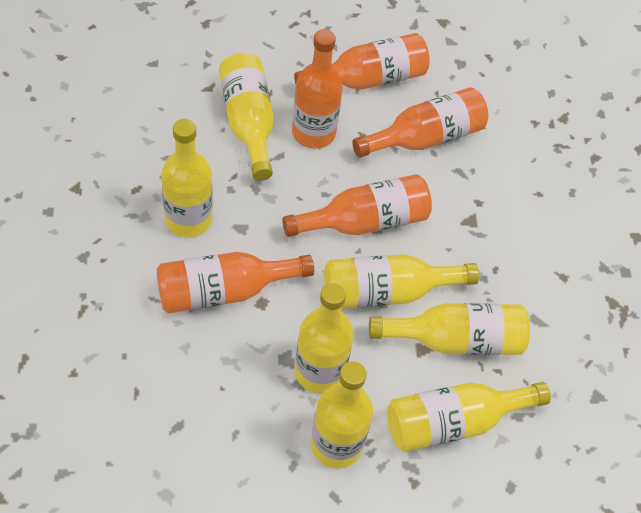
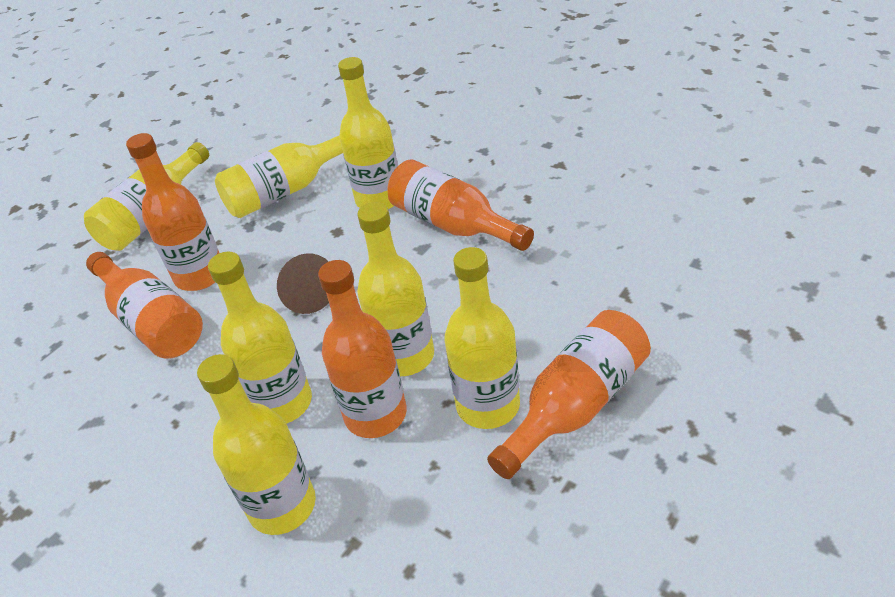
brown cone: none = 0 -> [277,254,329,314] = 1

